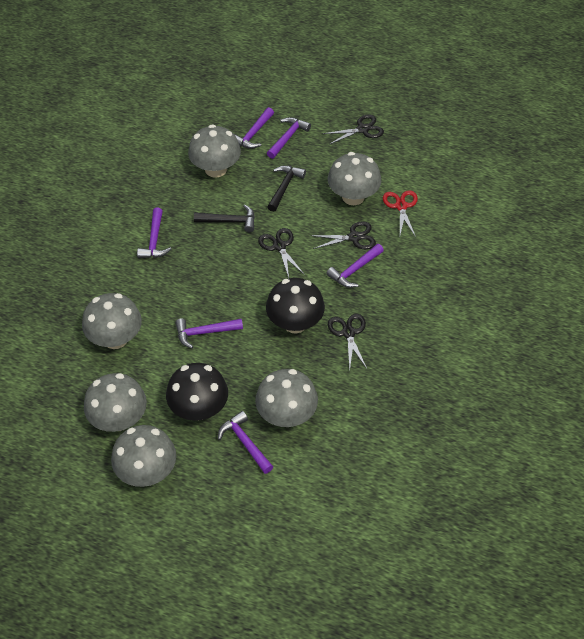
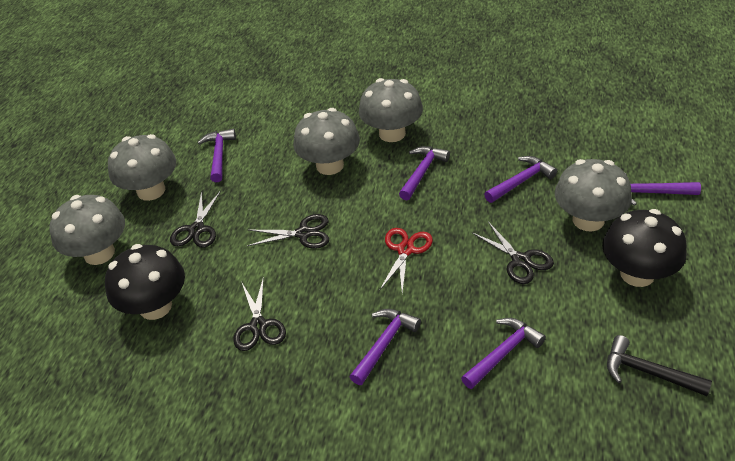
black hammer: [194,205,255,232] [267,165,306,212] = 2 -> [607,335,712,396] = 1
grey mushroom: [82,293,142,349] [84,373,147,432] [111,425,176,487] [188,125,241,178] [255,369,318,427] [328,152,381,205] = 6 -> [49,195,125,265] [108,134,176,201] [293,108,360,175] [359,78,423,142] [555,159,632,231] = 5

